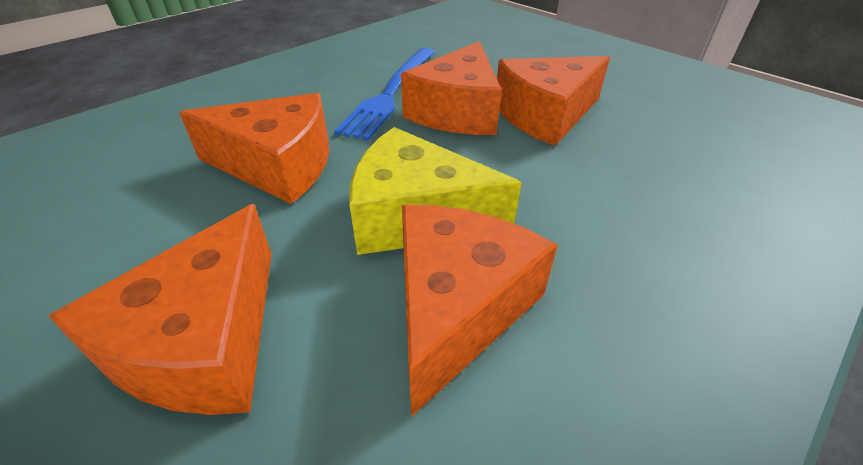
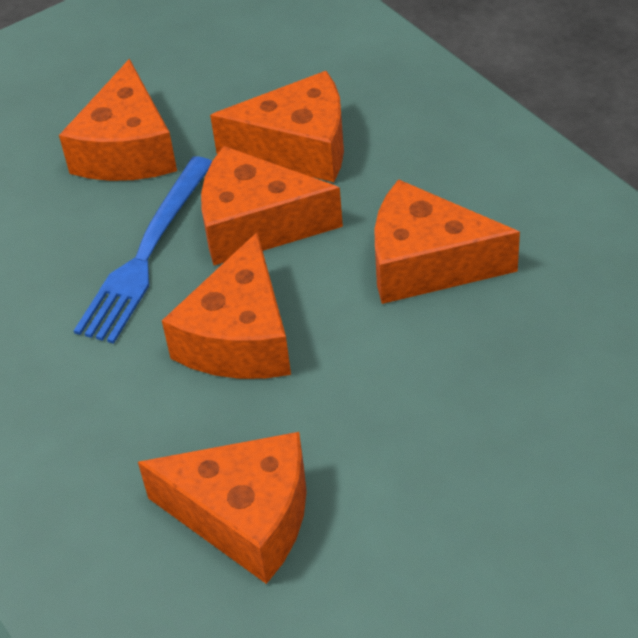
orange cheese: [49,204,272,415] [179,93,329,204] [401,41,502,135] [402,205,558,417] [497,56,610,146] = 5 -> [59,59,177,181] [138,432,307,584] [162,232,291,379] [201,146,343,265] [210,71,344,182] [375,179,520,304] = 6
yellow cheese: [349,127,522,255] = 1 -> none = 0

